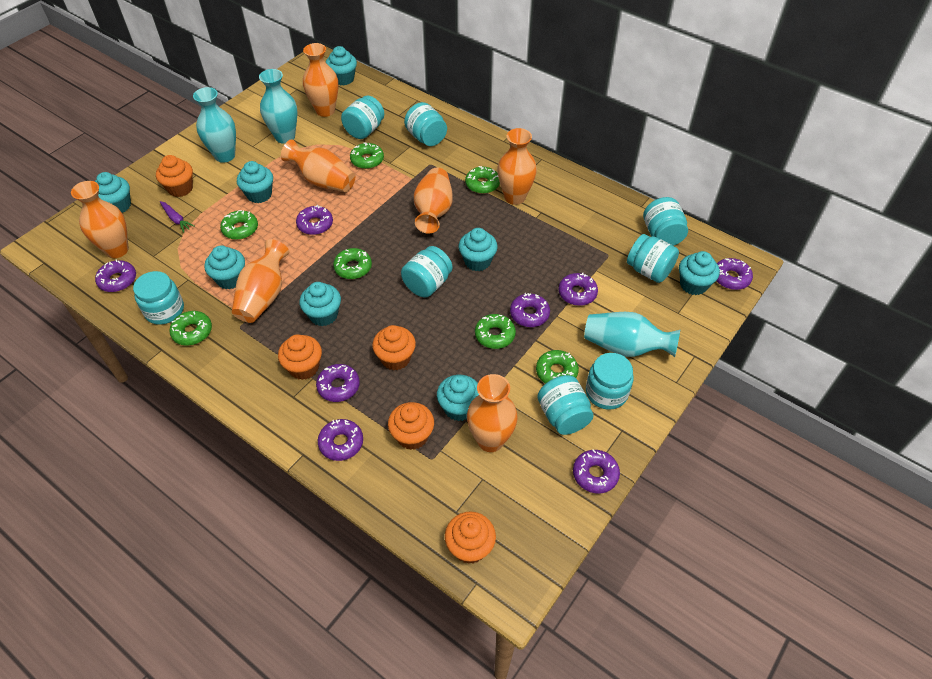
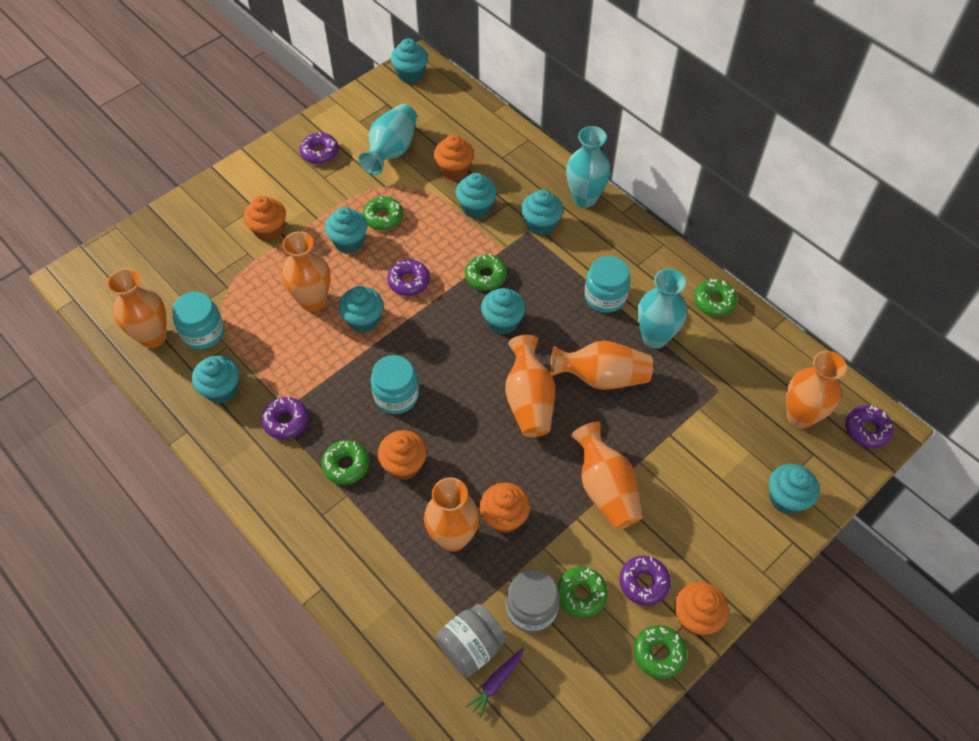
green donut: [169,311,212,346] [220,210,258,240] [333,248,372,279] [350,142,384,169] [465,166,500,194] [475,314,516,349] [536,350,579,384] = 7 -> [321,440,369,485] [363,196,403,230] [465,254,507,291] [557,567,608,618] [634,625,687,679] [694,279,737,316] = 6
grey jar: none = 0 -> [436,604,506,677] [506,569,560,632] = 2
purple donut: [95,259,136,292] [296,205,333,235] [316,364,360,402] [318,419,363,461] [510,293,550,327] [558,273,598,306] [573,449,620,493] [716,258,753,290] = 8 -> [261,397,308,439] [300,132,339,164] [387,259,430,296] [619,556,671,606] [845,405,894,448] = 5
turquoise jar: [133,271,184,325] [341,96,384,139] [401,246,453,297] [404,102,447,146] [537,375,594,435] [586,353,634,410] [627,234,679,283] [643,197,688,246] = 8 -> [172,292,224,349] [371,355,419,414] [584,256,630,313] = 3

